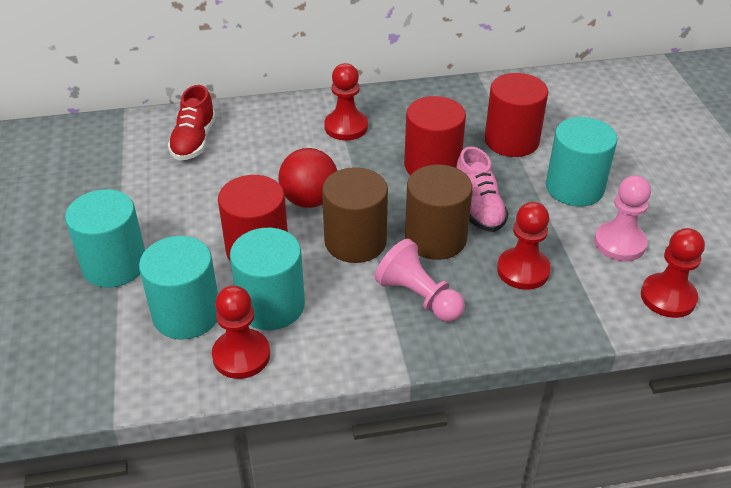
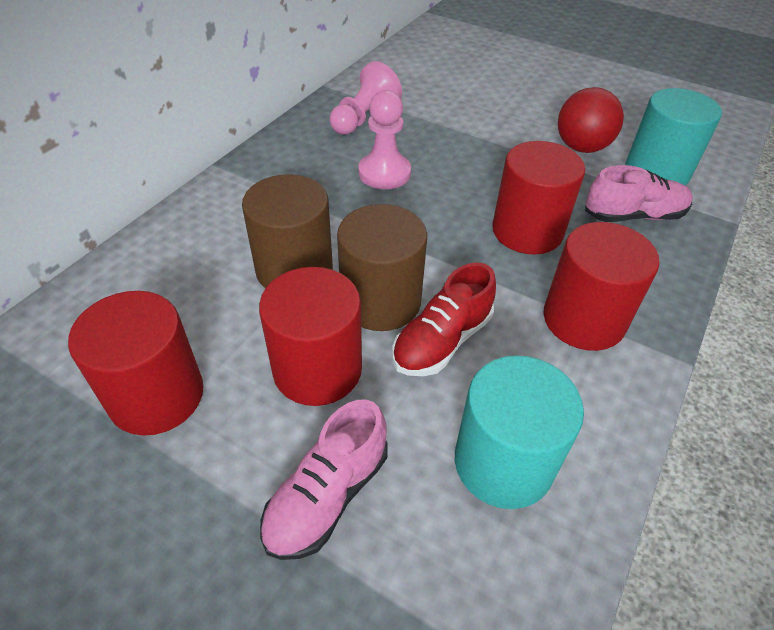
pink shoe: [457,147,509,232] = 1 -> [260,399,388,560] [585,165,693,222] = 2
red cylinder: [218,175,288,262] [404,96,466,175] [485,73,548,157] = 3 -> [68,291,204,436] [259,267,362,406] [492,141,585,255] [543,222,660,351] = 4
red pawn: [212,285,270,379] [324,63,368,140] [497,202,551,290] [641,228,705,318] = 4 -> none = 0
turquoise cylinder: [65,189,145,287] [139,236,218,339] [230,228,305,330] [546,117,617,206] = 4 -> [455,355,584,509] [625,88,722,185] = 2

